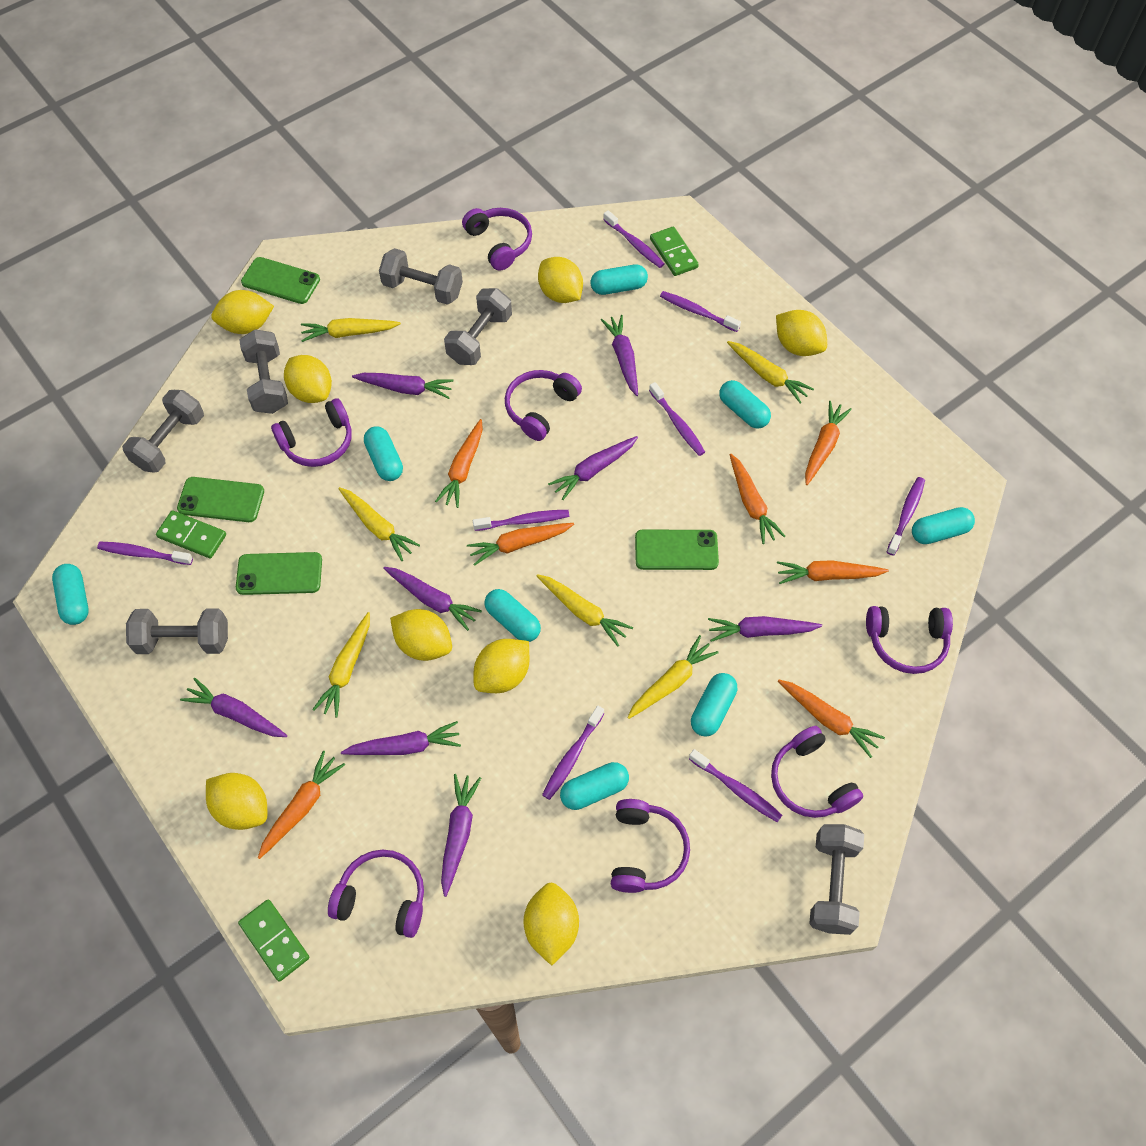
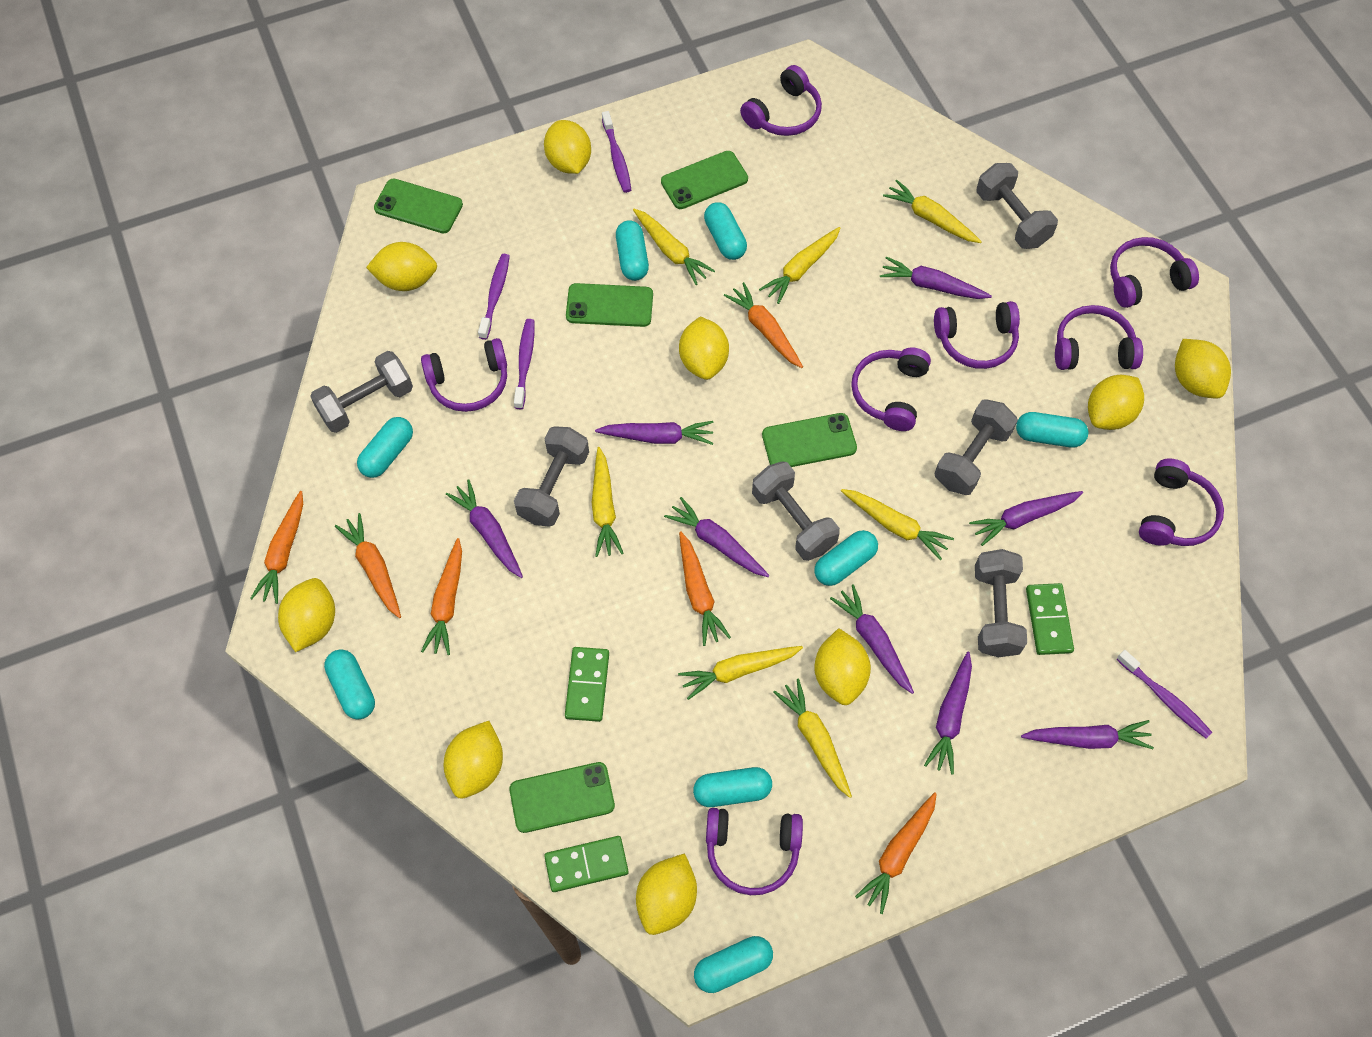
green phone: [177,477,264,522] [236,552,322,595] [241,257,320,304] [635,530,719,570] = 4 -> [374,179,463,233] [509,762,615,833] [566,283,653,327] [661,151,748,209] [762,413,857,467] = 5
orange carrot: [258,751,345,859] [435,419,483,508] [467,523,574,566] [730,454,785,544] [777,560,889,584] [778,680,885,758] [805,401,852,485] = 7 -> [250,491,303,604] [335,513,401,618] [421,538,462,655] [679,531,731,646] [724,282,803,368] [855,792,937,914] = 6
purple headphones: [271,398,352,467] [328,850,424,938] [462,208,532,271] [505,370,582,441] [611,799,690,893] [771,726,863,818] [866,606,953,674] = 7 -> [421,338,507,412] [706,808,803,895] [740,65,822,136] [851,348,931,431] [934,301,1020,369] [1055,305,1143,370] [1110,237,1199,308] [1139,458,1224,546] = 8
purple toothbrush: [97,542,193,565] [473,510,569,531] [542,706,604,800] [603,210,664,268] [649,382,705,456] [660,291,741,332] [689,749,782,822] [887,477,925,556] = 8 -> [478,254,510,340] [514,319,535,409] [602,111,631,193] [1116,650,1212,739] = 4
yellow carrot: [301,318,401,342] [312,612,370,718] [338,487,420,561] [537,574,633,647] [627,635,719,719] [727,341,814,404] = 6 -> [592,447,624,557] [633,209,715,285] [678,646,803,700] [759,227,840,304] [773,679,852,798] [841,489,954,560] [883,180,982,243] = 7
yellow lemon: [206,773,267,830] [211,290,274,334] [284,355,332,403] [390,609,452,661] [473,639,529,693] [523,883,579,965] [538,257,583,303] [776,310,827,356] = 8 -> [278,578,335,652] [366,242,437,291] [444,721,503,799] [544,120,591,174] [636,853,697,935] [679,316,729,380] [814,628,871,705] [1088,375,1144,430] [1175,339,1231,399] = 9

